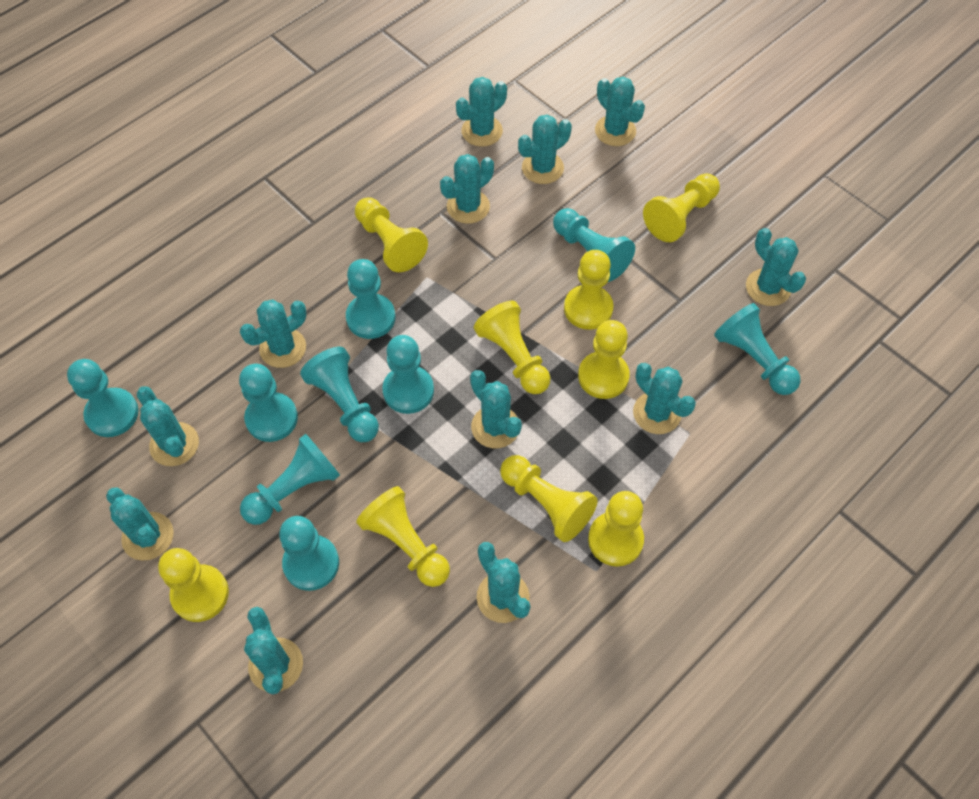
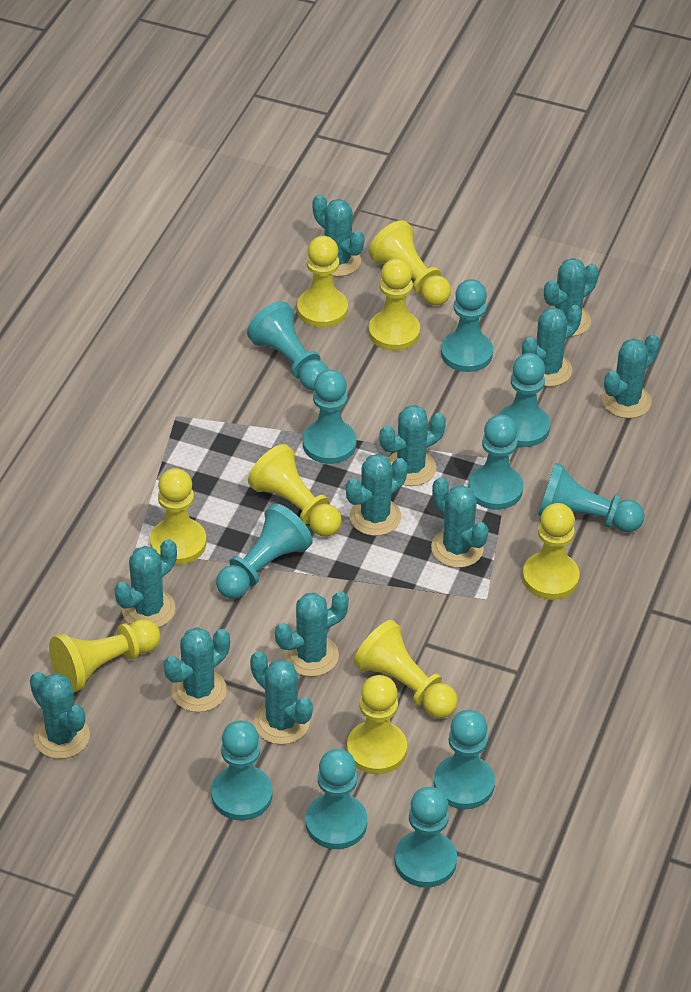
turquoise pawn: [67,359,139,437] [239,364,298,442] [240,434,340,525] [279,516,339,591] [300,347,379,442] [346,259,395,339] [382,335,434,414] [553,208,635,282] [714,303,800,395] = 9 -> [211,720,273,821] [216,504,313,599] [247,301,328,391] [303,369,356,464] [306,749,367,849] [394,787,457,888] [434,710,495,809] [441,279,493,372] [468,414,523,510] [498,353,550,447] [538,463,645,532] = 11

